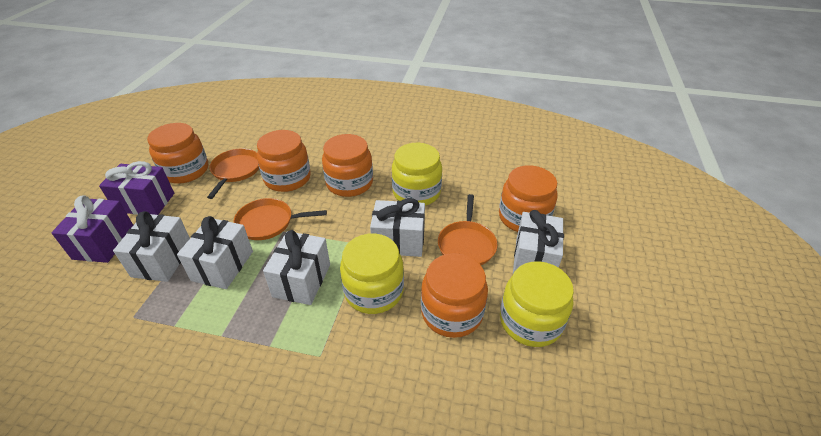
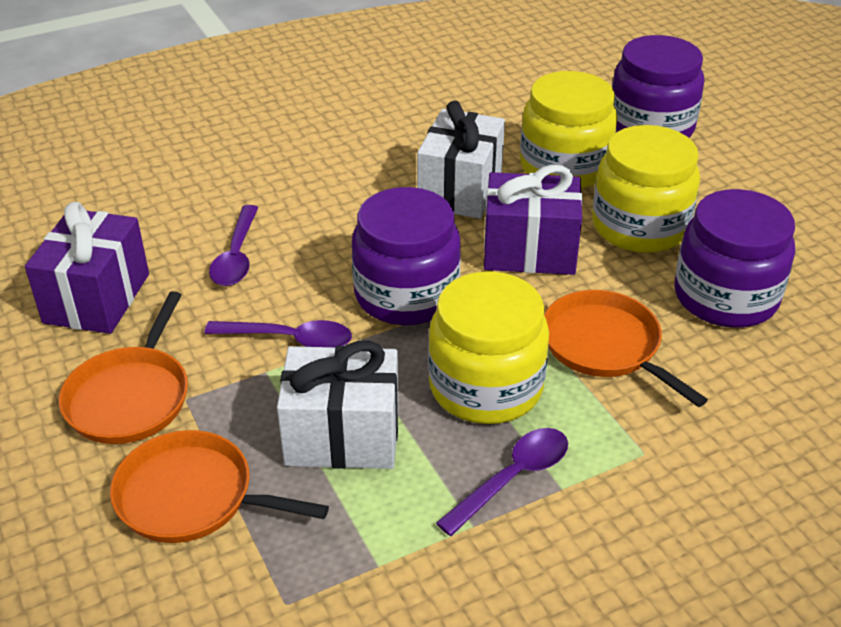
orange jar: [147,123,208,184] [257,130,311,192] [322,134,373,197] [421,253,488,338] [499,165,558,232] = 5 -> none = 0
purple jar: none = 0 -> [352,187,461,325] [612,35,704,138] [675,189,795,328] = 3
purple spoon: none = 0 -> [204,320,352,347] [209,205,258,286] [436,428,568,536] = 3
white gift: [113,211,190,282] [177,216,253,289] [263,230,330,305] [370,198,425,257] [513,210,564,274] = 5 -> [277,340,399,469] [417,101,505,219] = 2

